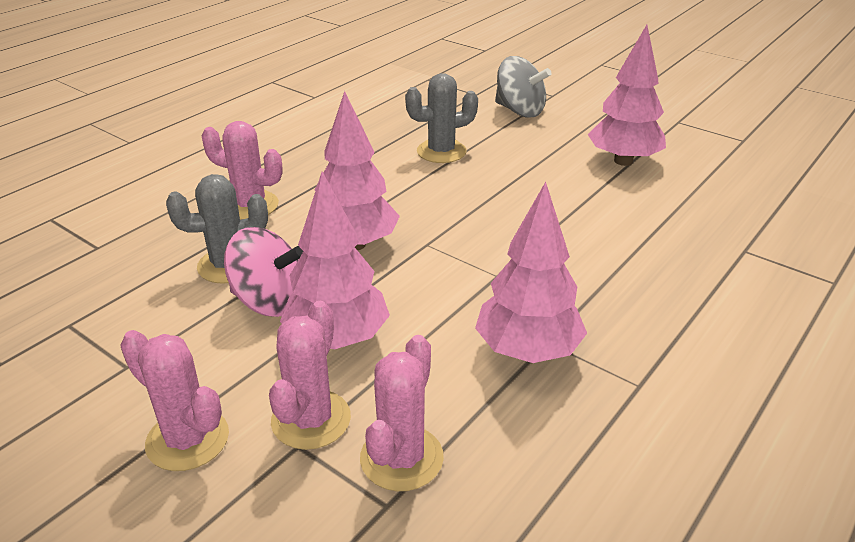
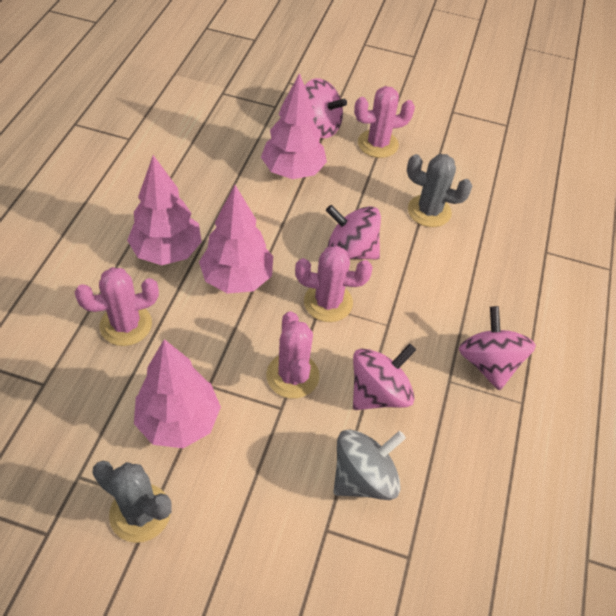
pink spinning top: [224,227,303,317] = 1 -> [305,78,347,138] [326,205,381,260] [353,344,416,410] [459,306,536,391] = 4

